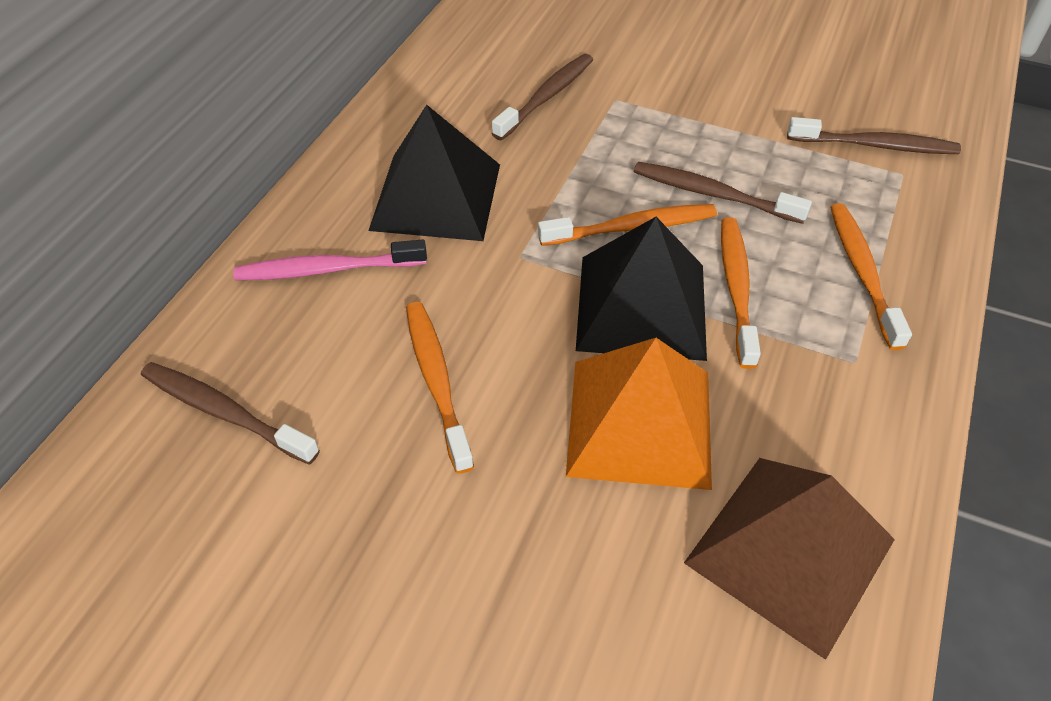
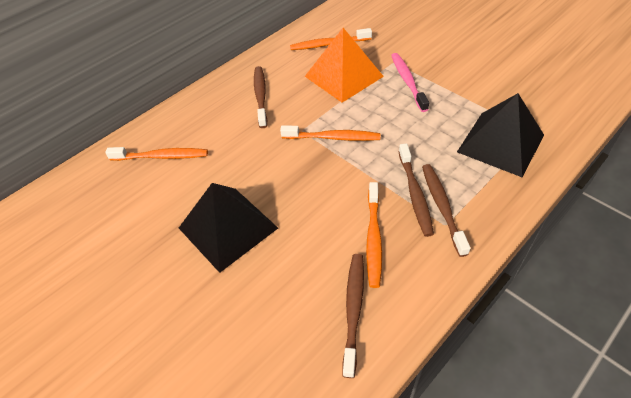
brown pyramid: [684,458,895,660] = 1 -> none = 0

